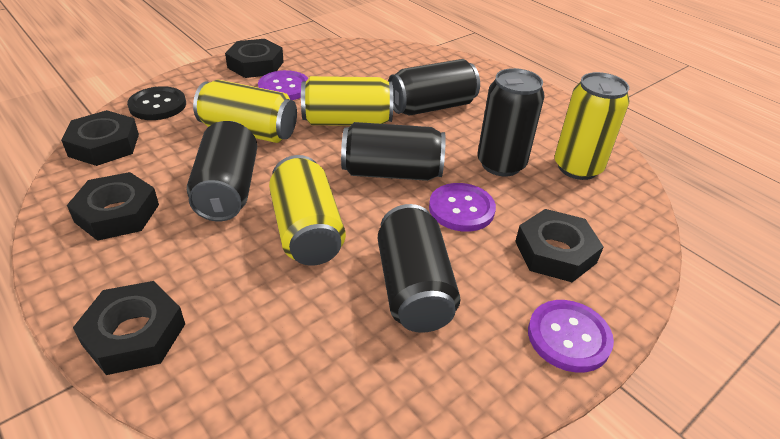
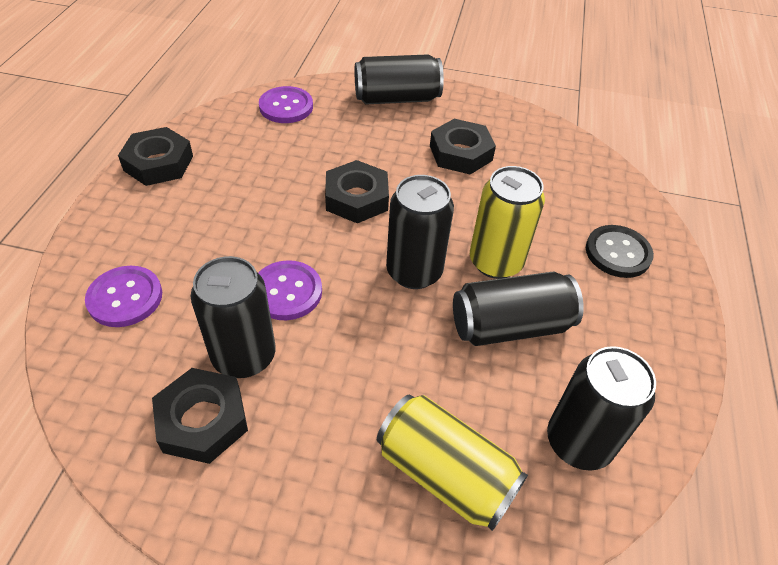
black nut: [61,110,139,166] [67,172,159,241] [73,281,185,375] [225,39,284,78] [515,209,604,282] = 5 -> [118,127,193,186] [152,368,248,464] [325,160,389,223] [430,119,496,175] = 4
yellow can: [193,80,297,143] [269,155,346,266] [301,76,393,126] [554,72,630,180] = 4 -> [377,395,528,531] [470,166,545,279] = 2

